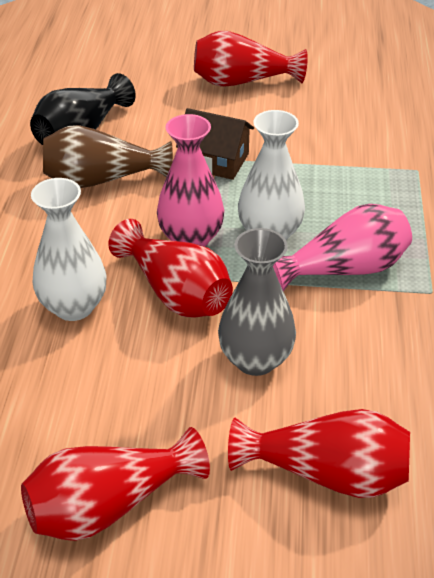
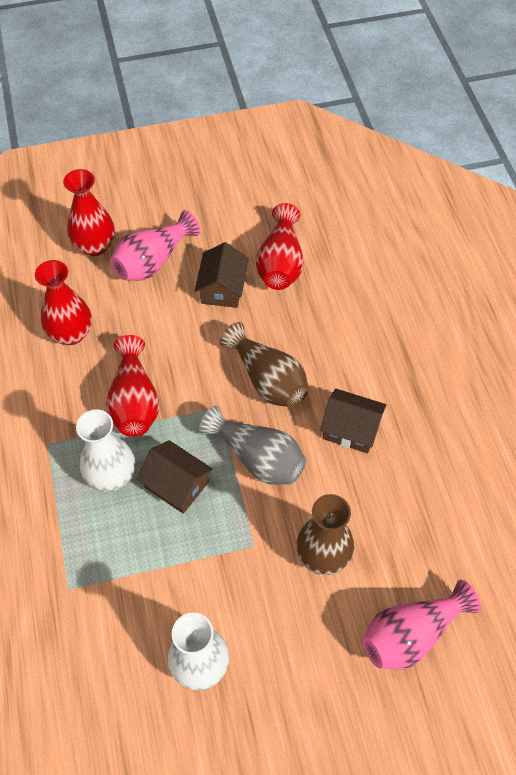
black vase: [30,73,136,145] = 1 -> none = 0
brown house: [176,108,254,180] = 1 -> [136,440,213,514] [195,242,249,308] [320,389,386,453] = 3
brown vase: [43,125,173,188] = 1 -> [220,322,309,407] [296,494,354,575] = 2

